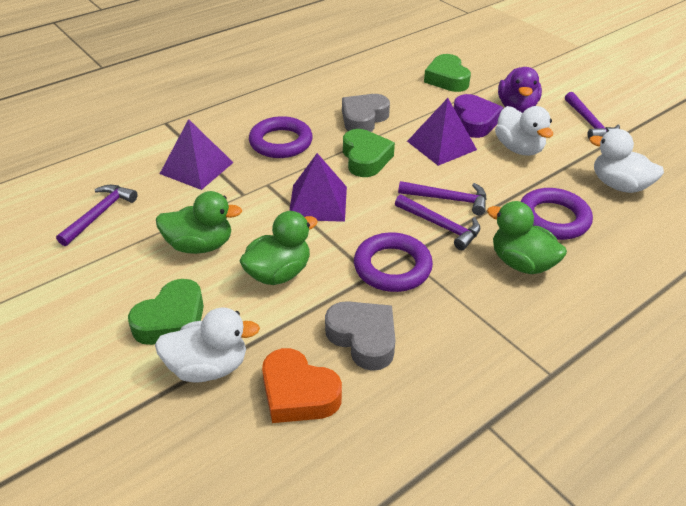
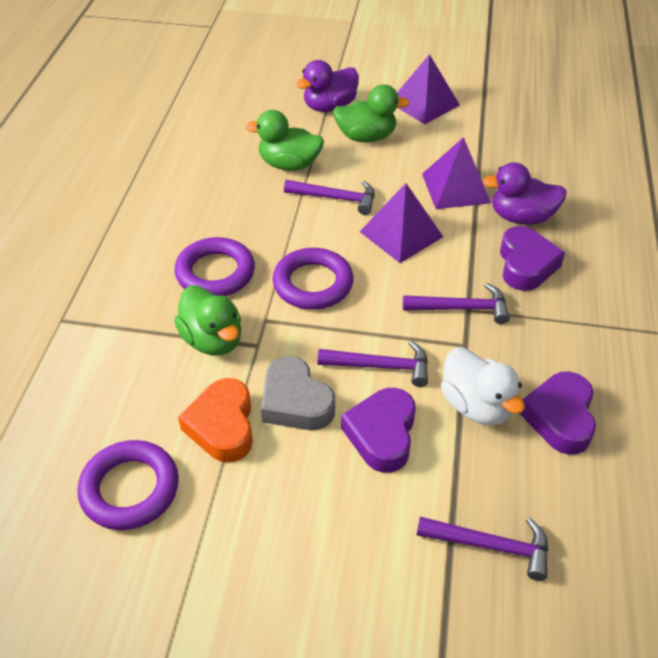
green heart: [128,279,204,345] [343,129,395,177] [424,54,471,92] = 3 -> none = 0
grey heart: [325,301,395,371] [342,94,390,132] = 2 -> [261,356,335,430] = 1
purple duck: [498,67,542,113] = 1 -> [296,60,359,112] [483,162,567,225] = 2
purple heart: [453,94,503,138] = 1 -> [341,388,416,473] [500,226,565,291] [519,372,596,455] = 3
white duck: [155,307,260,383] [495,106,553,156] [589,129,664,193] = 3 -> [441,347,525,425] = 1

